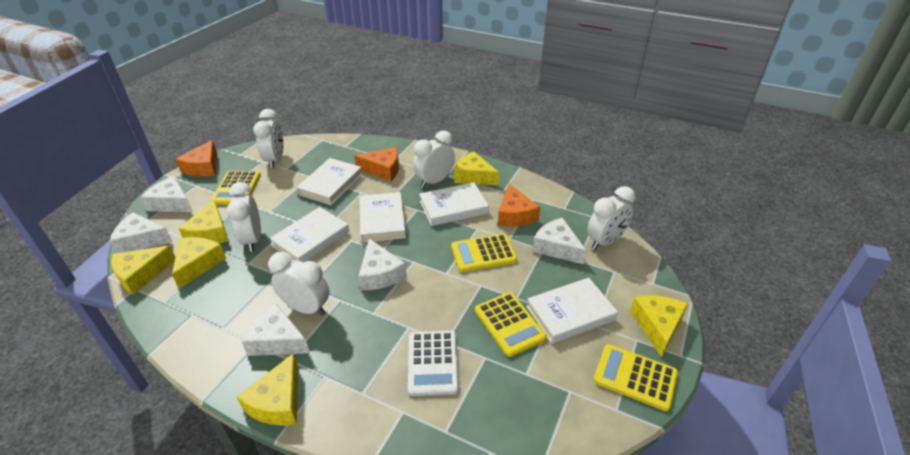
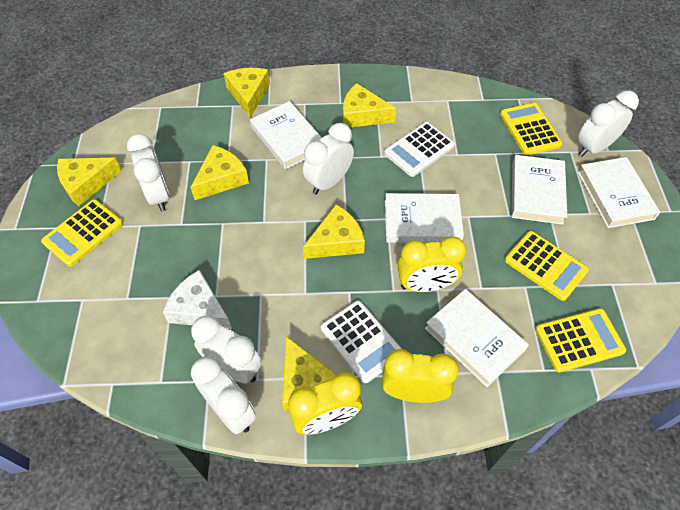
orange cheese: [176,140,217,177] [354,147,399,181] [498,184,540,227] = 3 -> none = 0
white calculator: [408,331,459,396] = 1 -> [321,300,402,383] [384,122,455,177] = 2
white cheese: [110,212,172,253] [140,176,193,212] [242,303,310,356] [358,239,407,290] [532,218,586,264] = 5 -> [162,270,232,329] = 1
yellow clock: none = 0 -> [288,372,362,435] [382,349,459,403] [397,237,467,292] = 3

